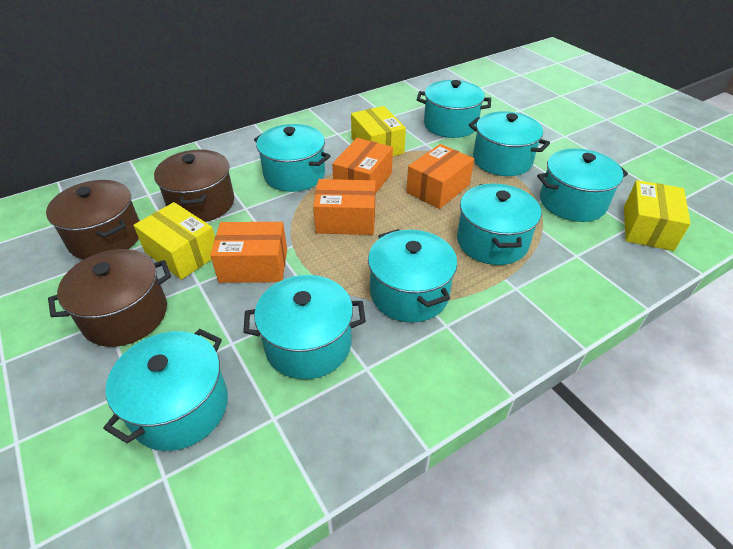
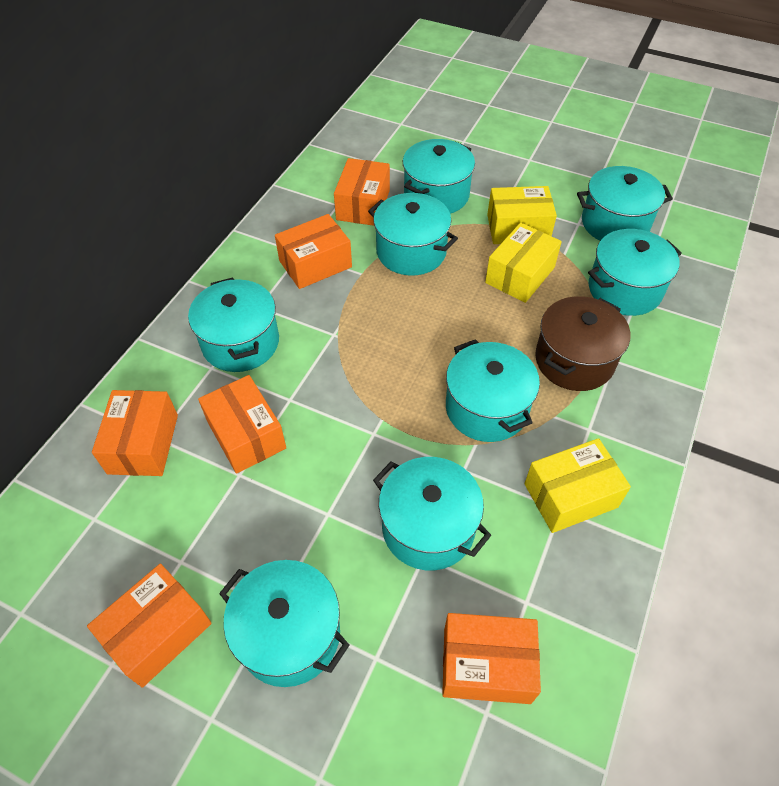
brown pot: [46,180,140,259] [48,249,171,347] [154,150,234,222] = 3 -> [535,296,630,391] = 1
orange box: [210,222,287,283] [313,179,375,235] [332,138,393,194] [406,144,474,209] = 4 -> [87,564,212,688] [92,390,178,476] [198,375,286,474] [275,214,352,289] [334,158,390,226] [442,613,541,704] = 6

